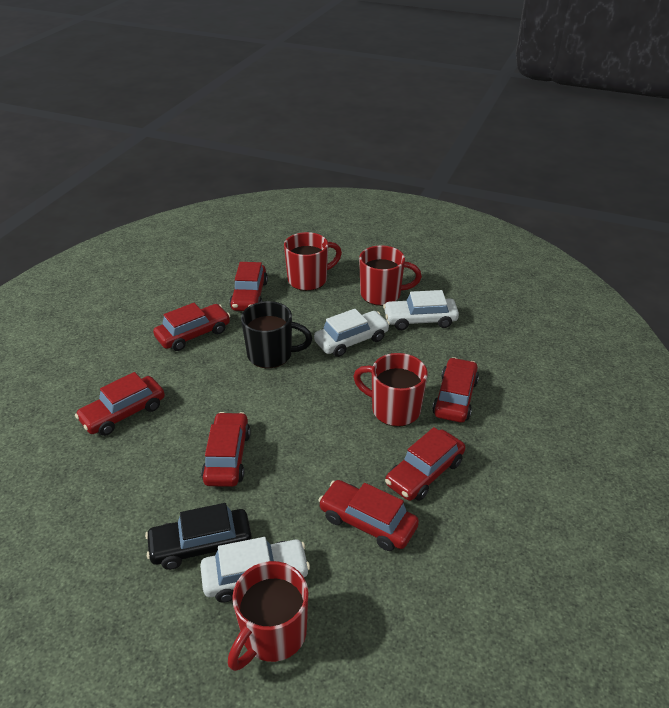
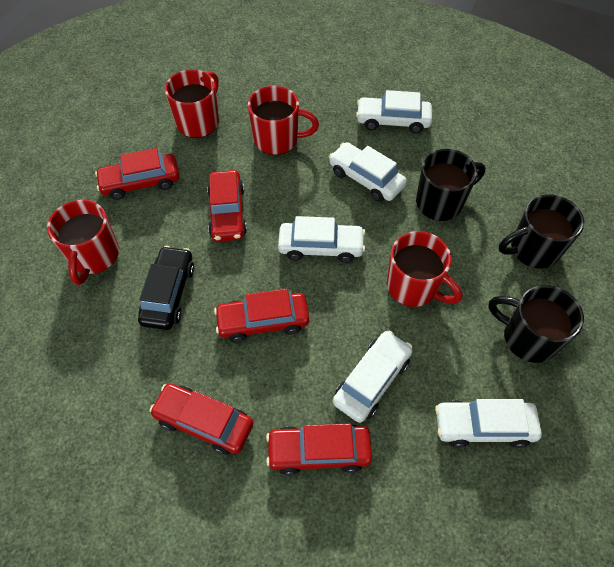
black mug: [241,301,312,368] = 1 -> [416,149,485,221] [488,285,584,363] [499,194,584,269] = 3
red car: [75,372,165,436] [153,303,230,351] [201,412,251,487] [229,262,268,311] [318,480,419,551] [385,427,465,501] [432,357,479,423] = 7 -> [95,148,179,200] [149,383,253,455] [207,170,247,242] [214,289,309,342] [266,424,372,476] = 5
white car: [200,537,310,603] [314,309,390,357] [383,290,459,330] = 3 -> [278,216,365,263] [329,142,407,202] [333,330,413,423] [356,90,432,134] [435,399,542,448] = 5

